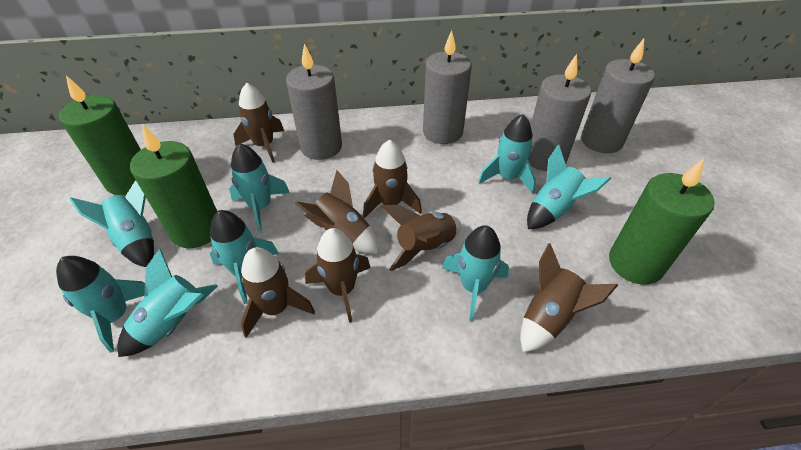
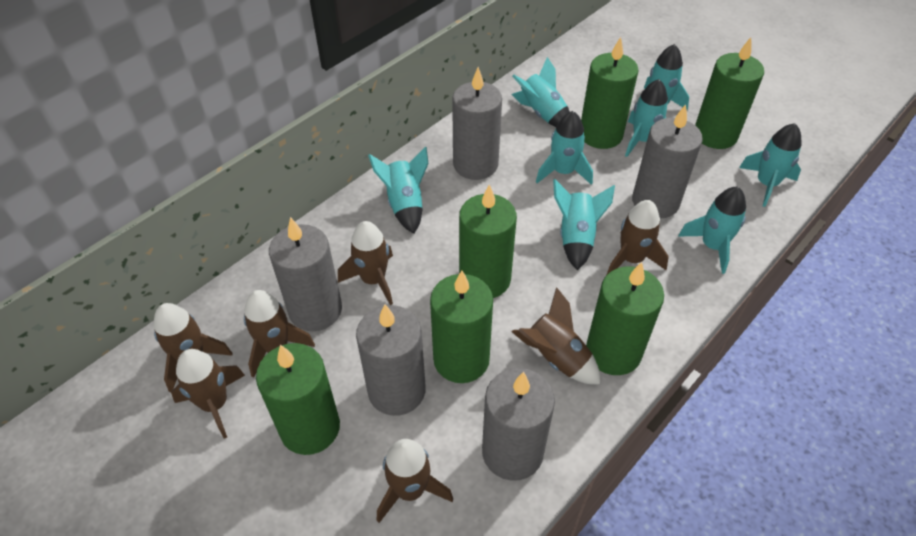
green candle: [59,76,141,195] [130,124,217,248] [609,159,715,285] = 3 -> [256,343,340,455] [430,271,493,383] [459,184,517,298] [581,37,639,149] [586,262,664,375] [695,37,764,149] = 6
grey candle: [286,44,342,160] [423,30,472,144] [528,54,591,171] [581,39,655,153] = 4 -> [269,217,342,331] [356,304,426,416] [452,67,502,180] [482,368,555,481] [632,104,703,218] = 5

